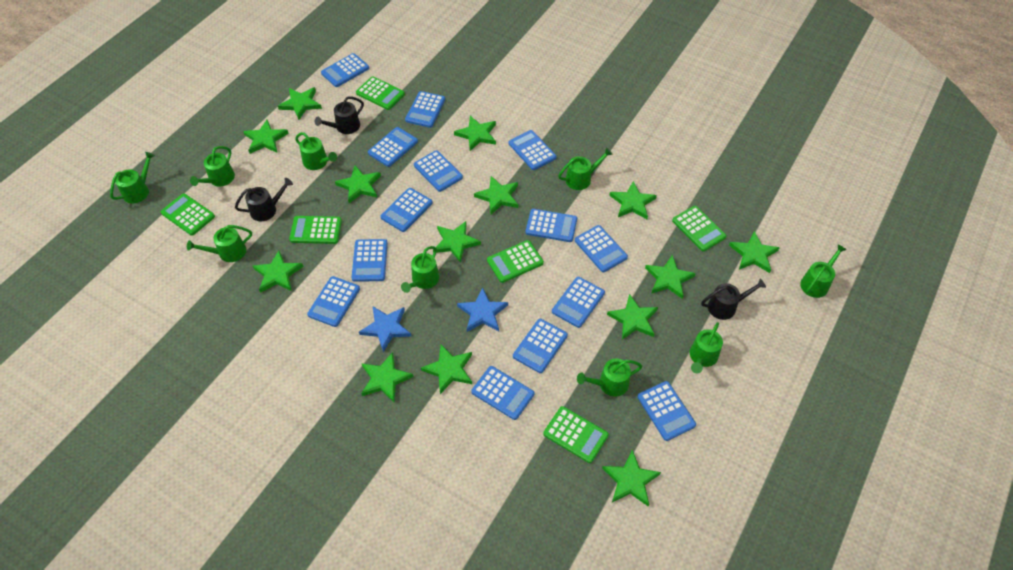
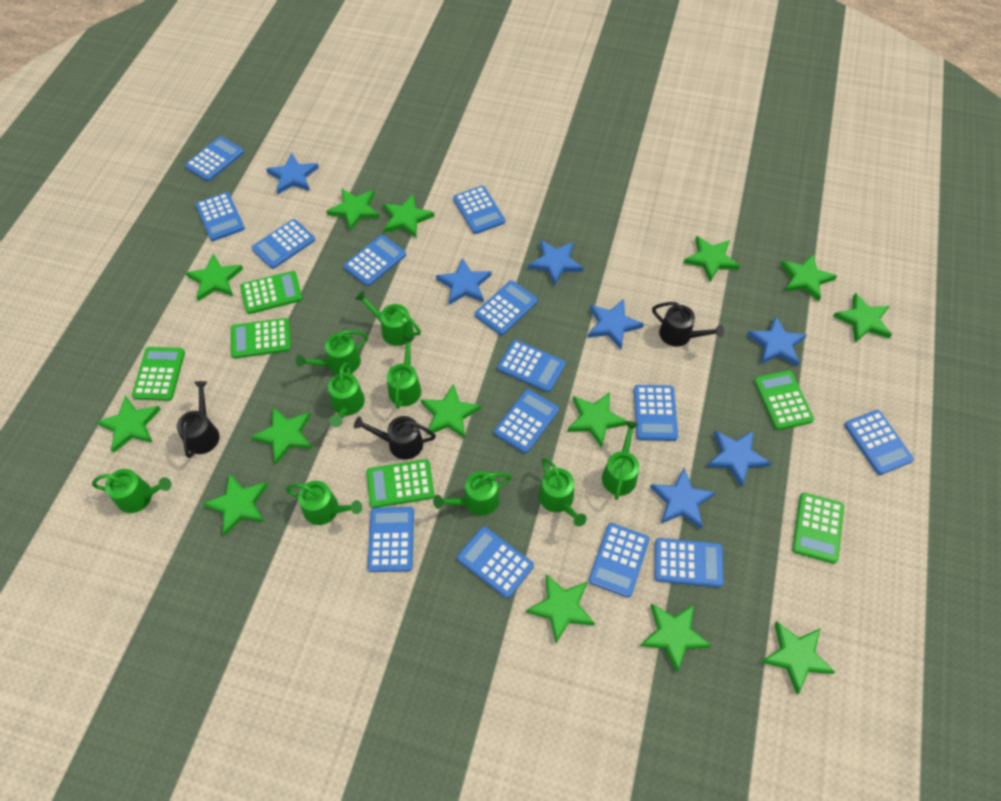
blue star: [359,307,412,352] [457,287,508,332] = 2 -> [266,153,319,194] [436,258,491,305] [528,240,583,286] [588,299,644,349] [650,468,716,529] [707,431,771,487] [747,316,807,366] = 7

